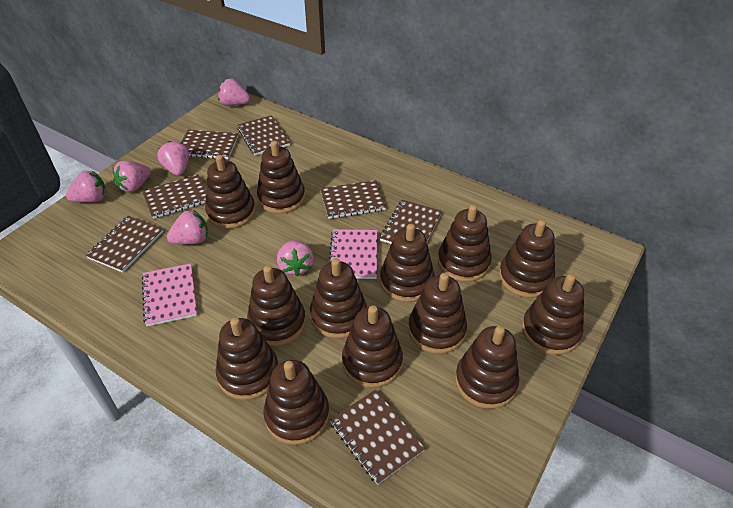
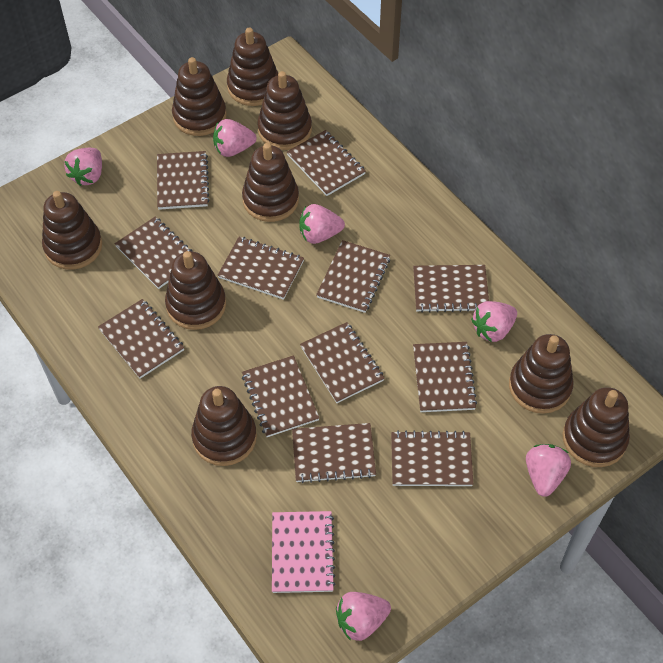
brown notebook: [86,216,163,272] [142,174,206,219] [181,130,238,159] [237,115,290,156] [320,180,386,219] [330,390,425,485] [380,200,442,244] = 7 -> [98,299,184,379] [115,217,193,289] [157,151,210,210] [218,237,304,300] [242,355,319,437] [287,130,366,196] [292,423,376,483] [300,322,385,403] [316,240,390,313] [391,431,473,486] [413,265,489,312] [413,342,477,412] = 12
brown stacking toy: [205,155,256,229] [216,317,278,400] [247,265,306,346] [257,141,305,214] [263,360,330,445] [310,258,367,339] [342,305,403,388] [380,224,435,302] [408,273,467,354] [438,205,492,282] [455,326,520,409] [499,220,555,298] [522,274,584,355] = 13 -> [42,191,102,270] [165,251,226,330] [172,57,227,136] [191,386,257,466] [227,28,278,106] [242,143,299,222] [257,71,312,150] [509,334,574,414] [563,387,630,467] = 9
pink notebook: [142,263,197,326] [329,229,377,279] = 2 -> [272,511,336,593] = 1

